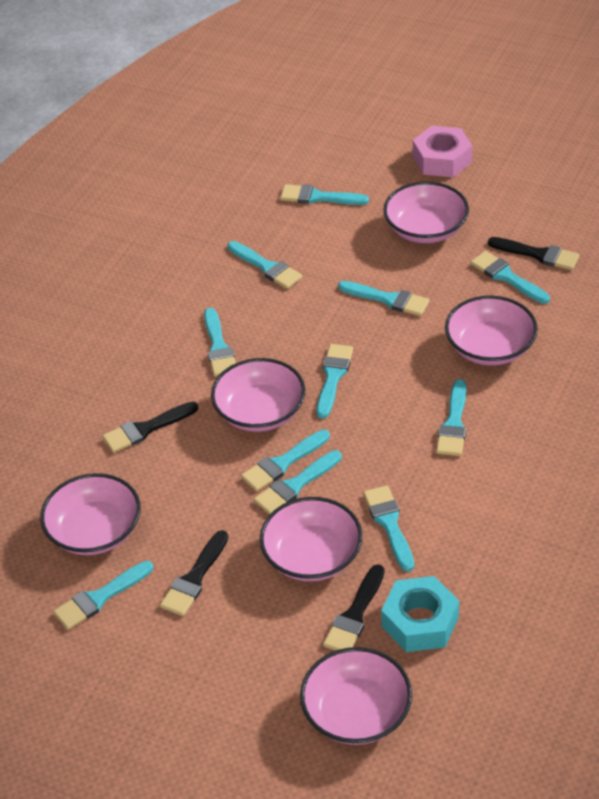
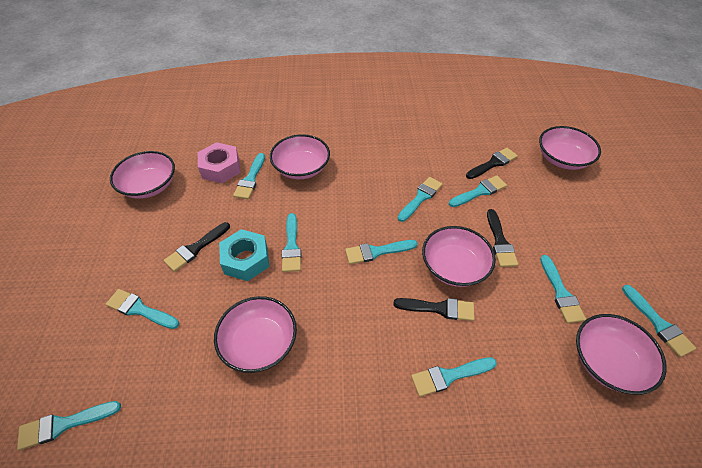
turquoise brush: [53,561,153,630] [204,308,236,377] [228,241,303,289] [241,430,330,491] [254,450,342,515] [280,184,369,205] [316,344,353,419] [338,281,430,316] [363,485,414,572] [436,379,466,456] [470,251,550,304] = 11 -> [17,401,121,450] [106,289,179,329] [233,153,265,199] [282,213,301,272] [345,240,418,264] [398,177,443,222] [411,357,497,397] [449,175,507,207] [540,255,586,323] [622,285,696,357] = 10

